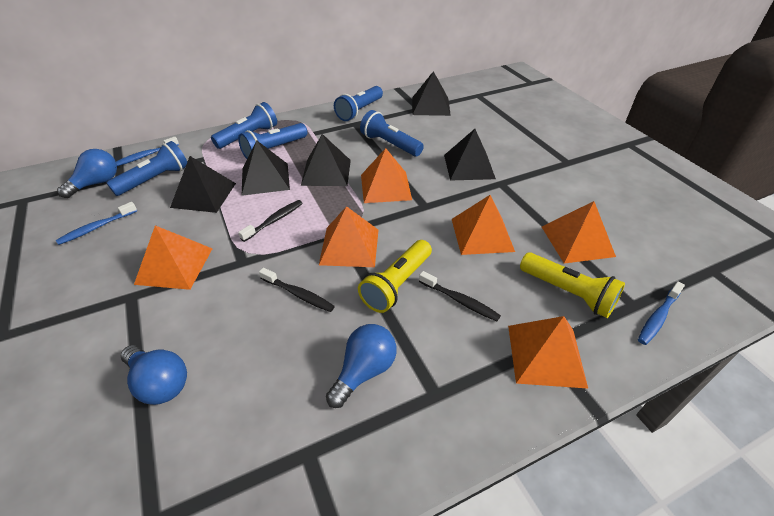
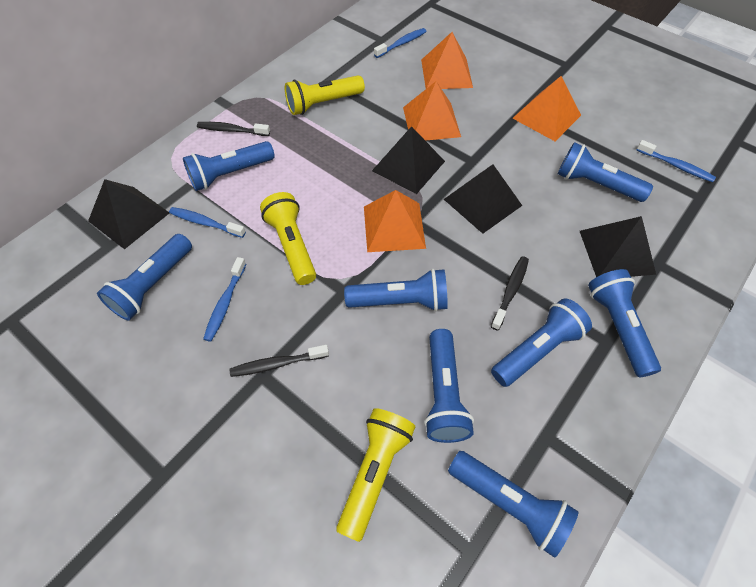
black pyramid: [170,156,236,213] [242,140,290,196] [301,134,351,186] [412,71,451,116] [444,129,496,180] = 5 -> [88,179,169,249] [372,126,445,194] [444,164,522,234] [580,216,656,277] = 4
blue flashlight: [107,141,187,196] [211,102,277,149] [238,123,307,159] [334,86,383,121] [360,110,424,156] = 5 -> [97,234,192,321] [183,141,275,191] [344,269,448,311] [424,329,474,443] [448,451,578,558] [491,298,592,387] [558,142,653,202] [588,269,661,377] = 8
blue light bulb: [57,149,117,198] [121,345,187,405] [326,324,396,408] = 3 -> none = 0
blue toothbrush: [56,202,137,245] [116,137,179,166] [638,282,685,345] = 3 -> [169,207,246,238] [203,257,246,342] [374,28,427,58] [636,140,716,182] = 4
orange pyramid: [134,225,213,290] [319,206,378,267] [361,148,412,203] [452,195,515,255] [508,316,588,389] [542,201,616,263] = 6 -> [364,190,426,252] [403,81,461,141] [421,32,473,89] [513,76,581,141] = 4
yellow flashlight: [358,240,432,313] [520,252,625,318] = 2 -> [260,192,316,285] [285,75,365,115] [336,408,415,542] = 3

